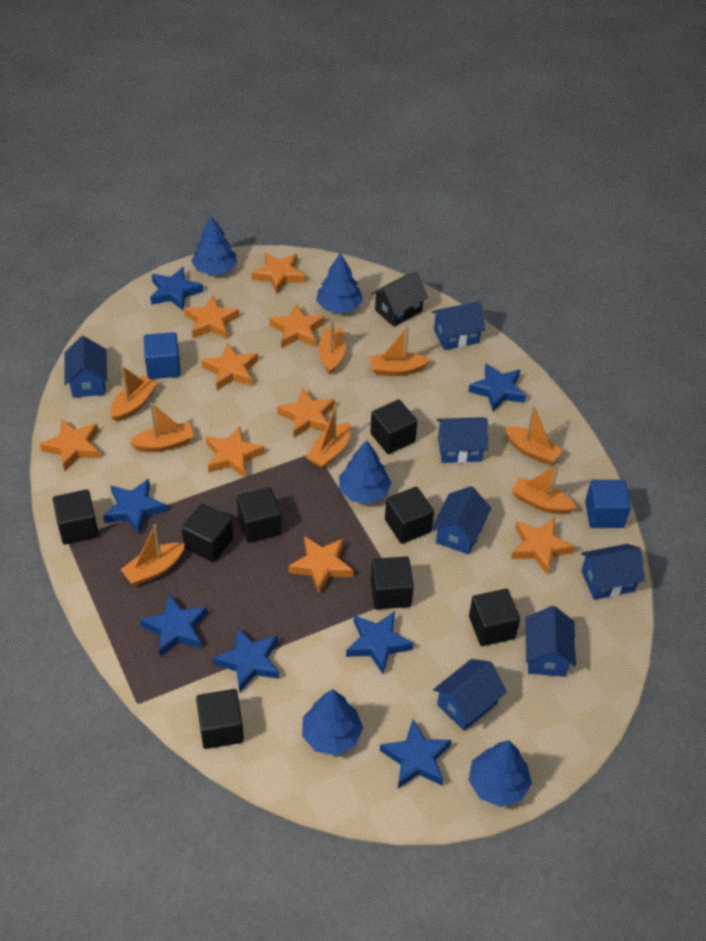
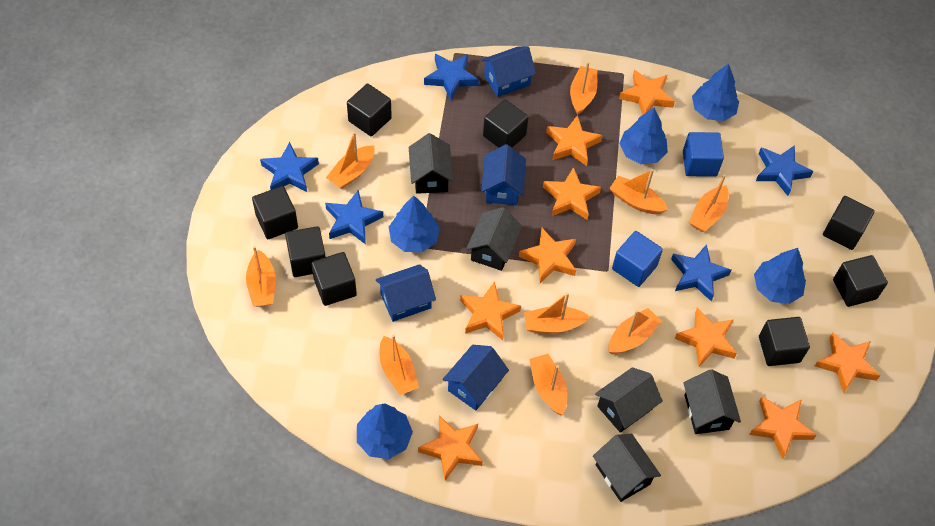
black house: [371,272,428,327] = 1 -> [409,133,453,194] [466,207,522,271] [593,434,661,502] [595,367,663,433] [683,369,741,434] = 5
blue house: [64,336,107,398] [432,301,486,350] [432,486,491,554] [433,659,507,731] [437,417,488,463] [526,606,576,677] [581,544,645,600] = 7 -> [376,264,436,322] [443,345,509,411] [481,46,536,97] [481,144,526,205] = 4
blue star: [103,479,167,535] [140,593,207,657] [150,267,203,310] [213,628,280,693] [346,611,414,674] [380,720,451,788] [468,363,526,412] = 7 -> [260,142,319,192] [325,190,383,245] [424,54,479,100] [671,244,731,301] [756,145,814,196] = 5
orange boat: [110,366,157,422] [120,525,185,586] [129,403,194,452] [306,405,351,469] [318,317,345,374] [370,327,430,376] [505,405,563,465] [512,464,576,514] = 8 -> [246,246,276,307] [326,132,375,189] [380,334,419,395] [524,293,590,333] [529,354,567,415] [570,62,597,115] [609,169,668,214] [609,308,662,354] [689,175,729,232] = 9

